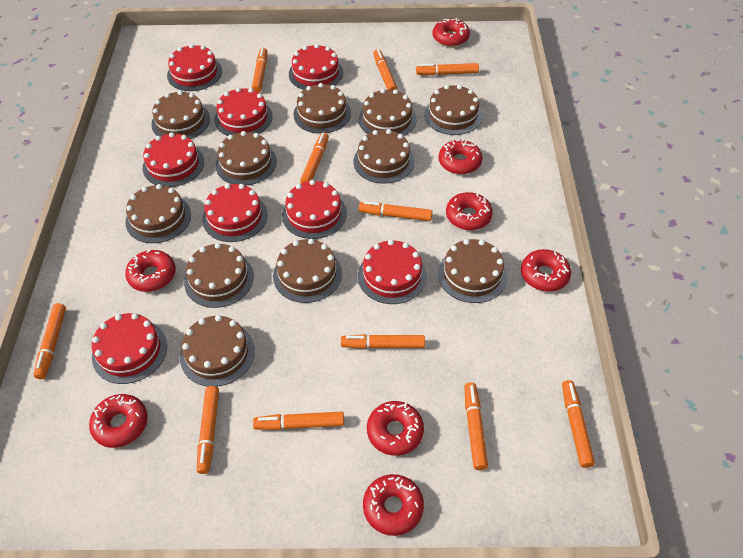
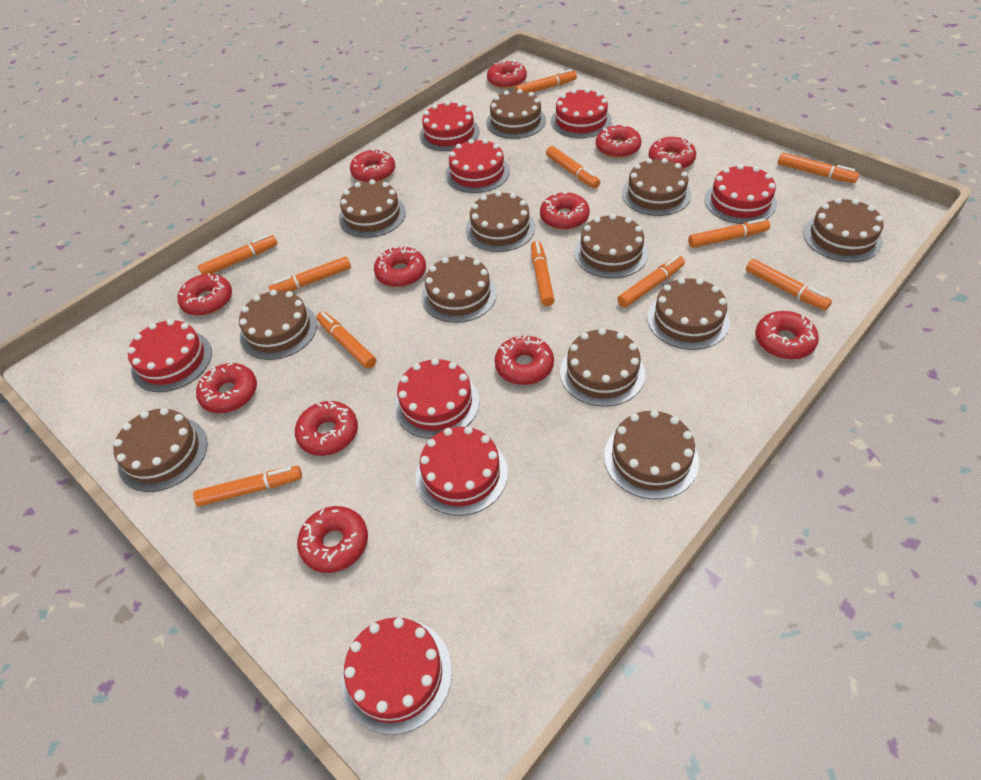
brown cake: [126,184,191,243] [151,90,210,139] [180,315,255,387] [184,243,254,308] [215,131,277,186] [273,239,342,303] [293,83,351,134] [353,129,414,183] [359,89,417,136] [424,85,482,135] [438,239,507,303] = 11 -> [113,408,208,492] [239,290,317,360] [339,179,406,238] [421,255,497,323] [466,191,535,252] [486,89,546,139] [560,328,645,407] [574,214,648,278] [604,410,699,499] [622,158,691,216] [647,278,730,350] [803,198,884,262] = 12
red donut: [89,394,148,448] [125,250,176,292] [363,474,424,536] [367,401,424,456] [432,18,470,47] [439,139,482,174] [446,192,493,230] [521,249,571,292] = 8 -> [178,273,232,316] [196,363,257,413] [295,401,358,456] [297,506,368,573] [350,149,395,182] [374,246,426,287] [487,60,527,89] [495,335,554,385] [540,192,590,230] [596,124,642,158] [649,137,696,168] [755,311,819,359] = 12

